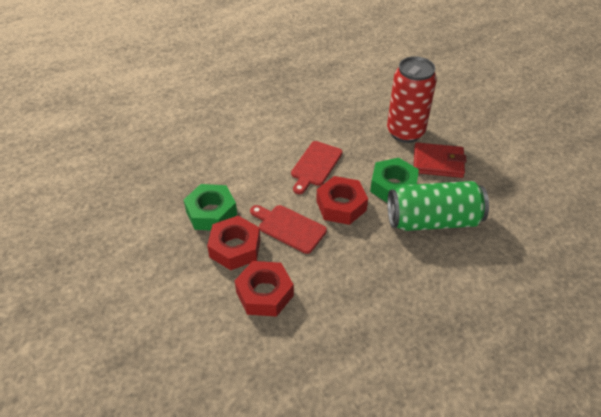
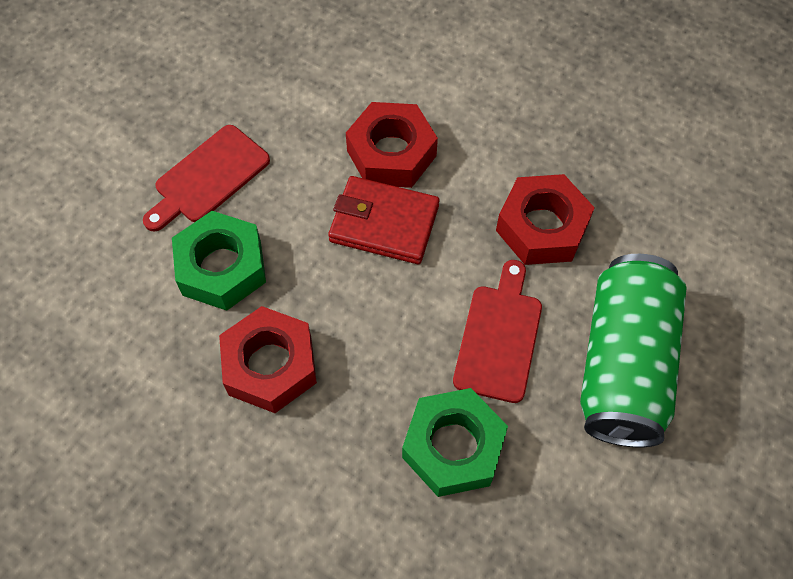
red can: [387,56,437,143] = 1 -> none = 0

